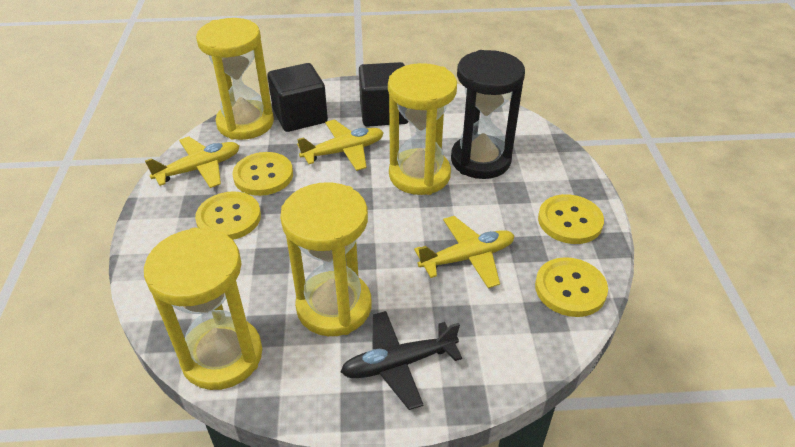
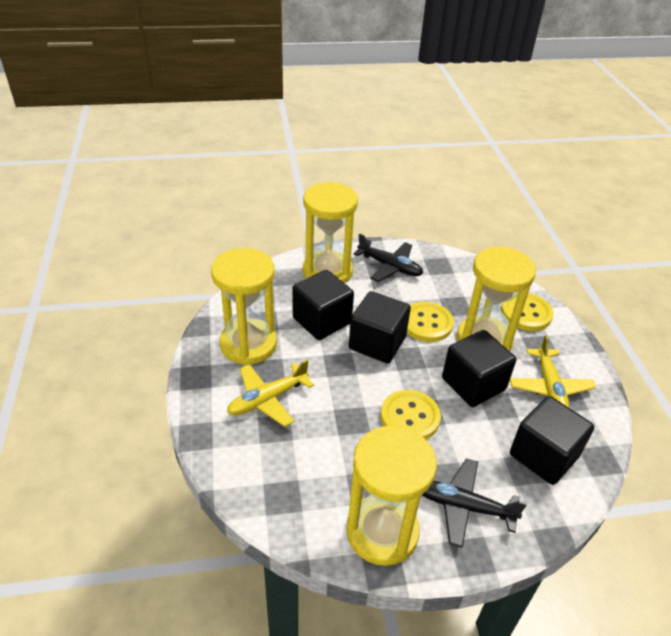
black cube: [267,63,328,132] [359,62,408,127] = 2 -> [292,270,354,340] [349,291,411,363] [442,330,516,407] [510,396,594,485] = 4
black hourglass: [451,50,525,179] = 1 -> none = 0
black plane: [341,311,462,410] = 1 -> [354,234,423,282] [422,458,527,548] = 2
yellow button: [195,191,261,240] [232,152,293,196] [535,257,608,317] [538,194,604,244] = 4 -> [381,390,441,439] [407,302,454,342] [501,293,553,331] = 3
yellow plane: [145,136,239,188] [297,119,384,171] [414,216,515,288] = 3 -> [227,360,314,427] [510,335,596,408] = 2

